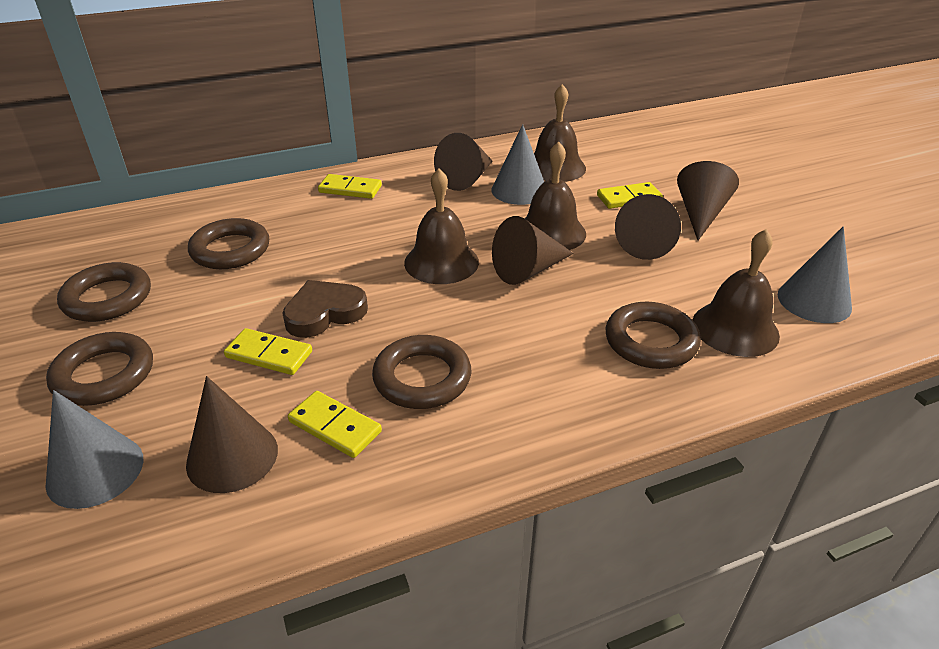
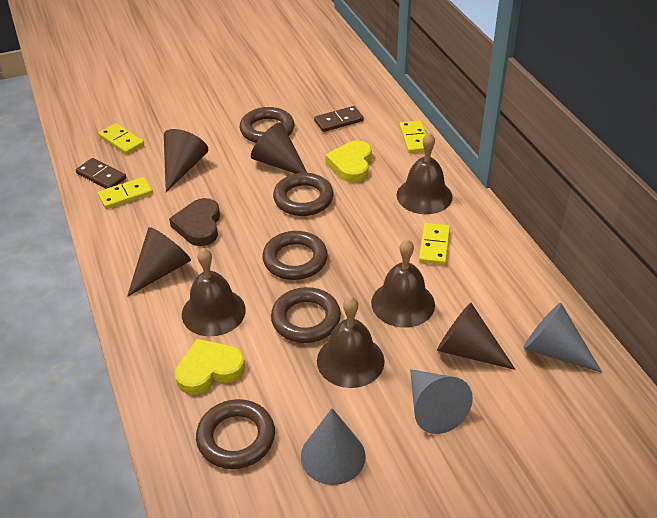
brown cone: [186,376,278,493] [434,133,492,191] [492,216,574,285] [615,194,681,260] [677,161,739,240] = 5 -> [127,227,191,297] [164,129,208,192] [251,122,307,174] [437,303,516,370] = 4
brown domino: none = 0 -> [76,158,126,189] [314,106,364,132] = 2
yellow heart: none = 0 -> [175,339,245,395] [325,140,372,183] = 2

